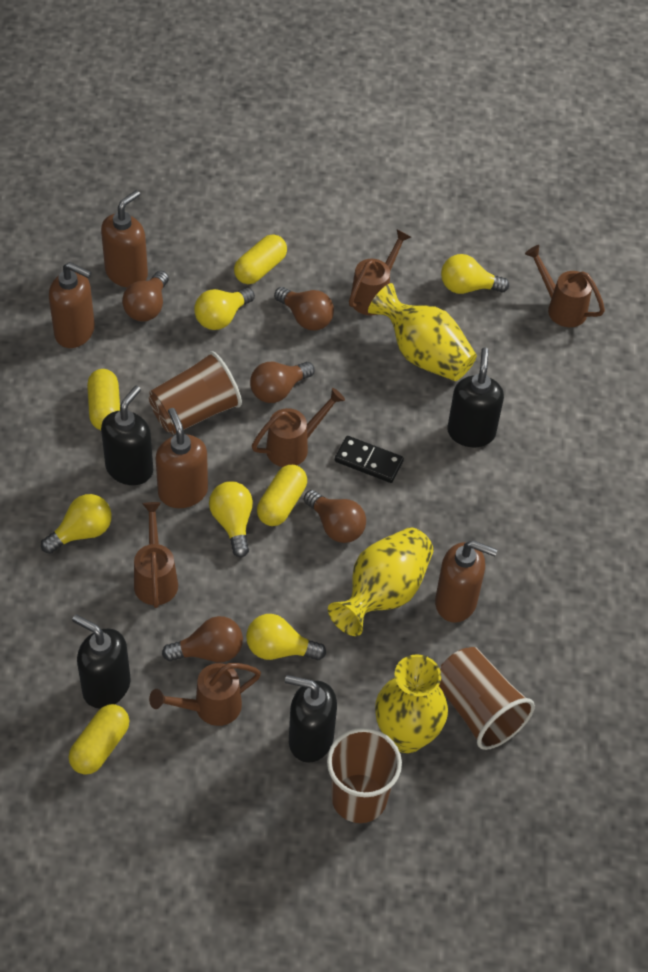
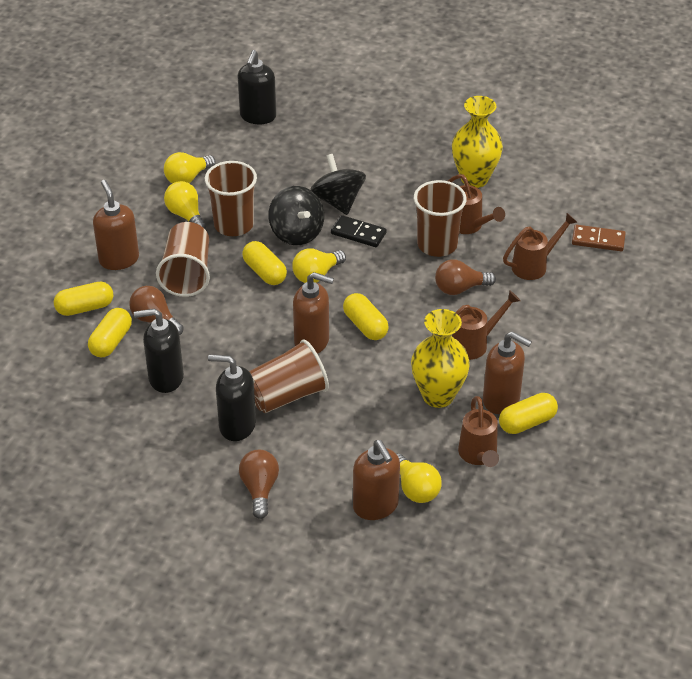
black soap dispenser: [72,614,131,709] [101,386,153,485] [285,675,337,763] [447,347,504,447] = 4 -> [134,308,184,393] [208,355,256,441] [238,50,276,124] = 3
black spinning top: none = 0 -> [269,186,324,245] [310,154,366,215] = 2
brown cup: [149,351,242,435] [327,728,402,823] [439,647,535,750] = 3 -> [156,222,210,297] [205,161,257,236] [249,339,329,413] [414,180,467,257] = 4
brown domino: none = 0 -> [572,225,626,251] = 1
brown light bulb: [122,271,169,321] [162,616,243,662] [250,362,315,403] [274,287,334,331] [304,490,366,543] = 5 -> [129,286,184,335] [239,450,279,519] [435,259,496,295] = 3
brown watering can: [134,502,178,608] [149,663,261,726] [252,388,345,467] [349,229,411,315] [525,245,605,327] = 5 -> [448,174,505,234] [452,290,521,360] [458,396,499,467] [503,213,578,280] = 4
yellow capsule: [69,704,129,775] [87,369,120,430] [234,234,287,284] [257,465,307,526] = 4 -> [54,282,113,316] [88,308,132,357] [242,241,287,285] [343,293,389,340] [499,393,558,434] = 5
yellow light bulb: [41,494,112,554] [194,288,255,330] [209,481,253,557] [246,614,326,660] [441,254,509,294] = 5 -> [164,152,216,183] [164,181,206,229] [292,248,346,283] [397,453,442,503] = 4
yellow vase: [328,527,434,636] [368,283,477,381] [375,654,448,753] = 3 -> [411,309,470,408] [452,96,503,188] = 2

